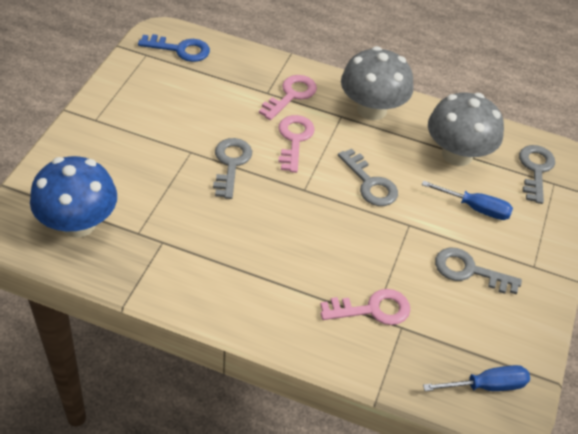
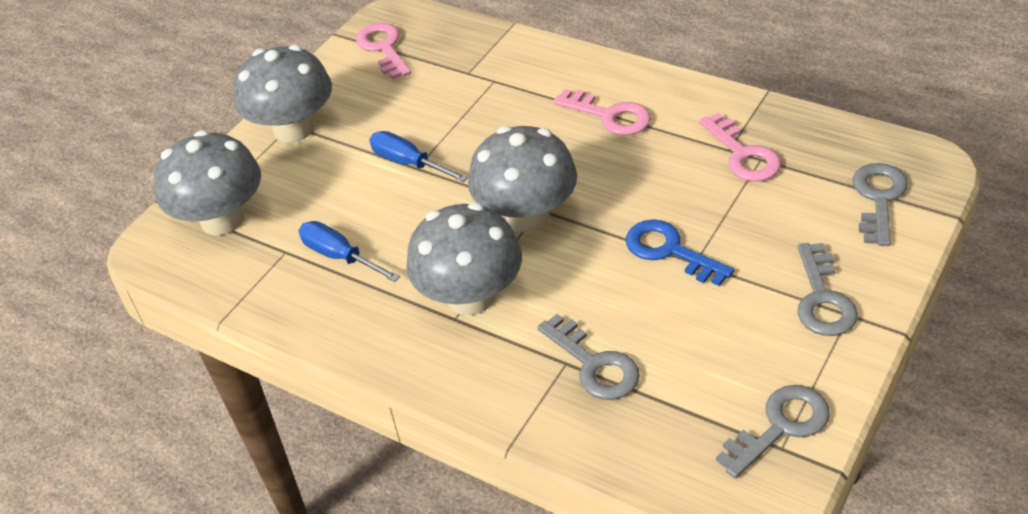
blue mushroom: [30,156,117,238] = 1 -> none = 0
grey mushroom: [341,46,413,120] [428,93,504,166] = 2 -> [154,130,261,235] [233,45,332,143] [407,202,522,315] [468,126,577,232] = 4

